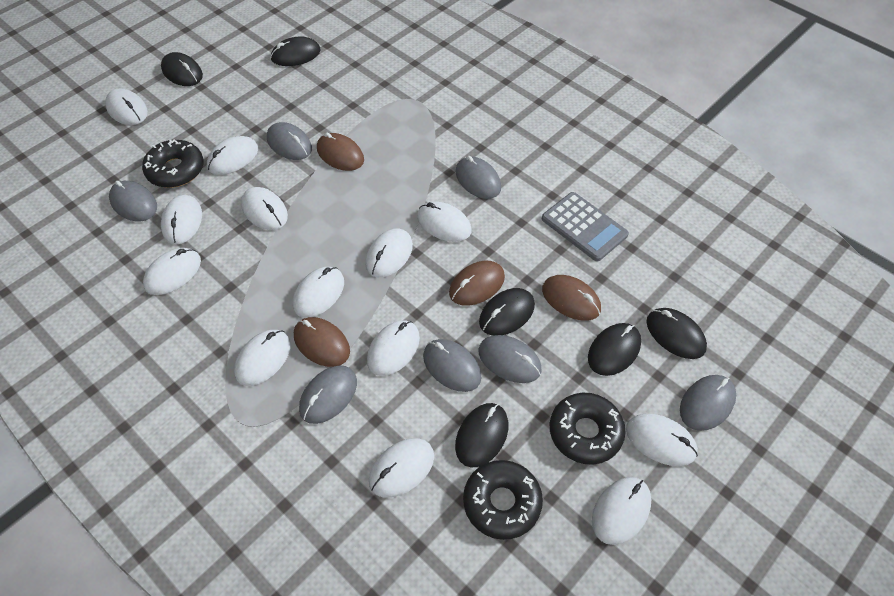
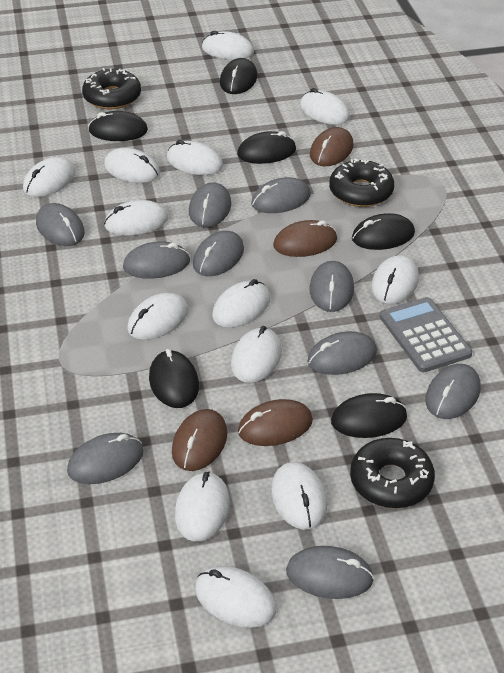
grey mouse: [109,181,157,221] [267,122,312,160] [299,366,357,424] [423,339,482,392] [456,156,501,199] [479,335,542,383] [680,375,736,431] = 7 -> [36,203,85,246] [67,433,144,484] [123,241,190,279] [189,183,231,227] [193,231,244,276] [251,177,311,213] [286,546,374,599] [307,331,377,375] [309,261,354,312] [426,364,481,419] = 10

